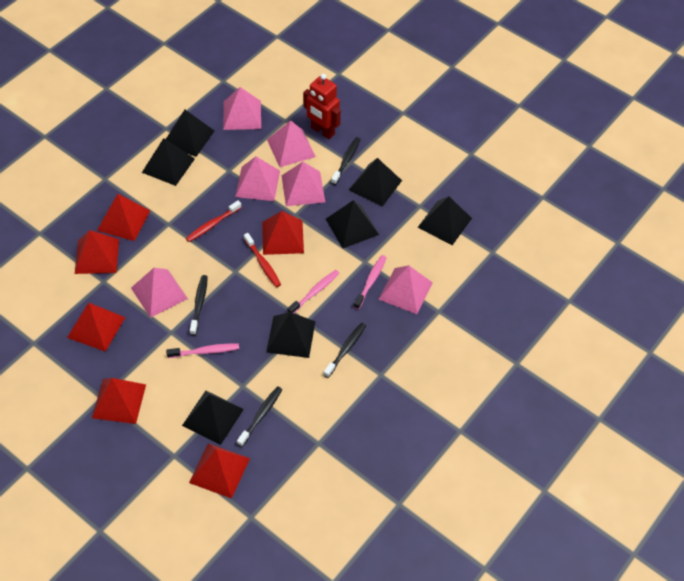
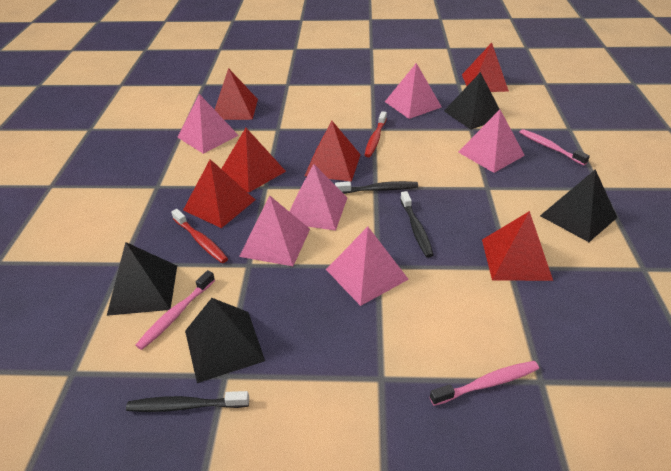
black pyramid: [142,138,195,186] [166,110,214,157] [182,391,244,445] [266,312,316,358] [326,200,379,248] [349,158,402,207] [417,196,472,245] = 7 -> [107,242,177,316] [185,298,265,383] [444,72,500,130] [540,169,617,242] = 4
black toothbrush: [190,275,208,335] [237,386,282,447] [323,323,366,378] [331,137,361,185] = 4 -> [126,391,249,412] [335,181,418,194] [400,191,433,258] = 3
red robot: [303,74,341,139] = 1 -> none = 0

